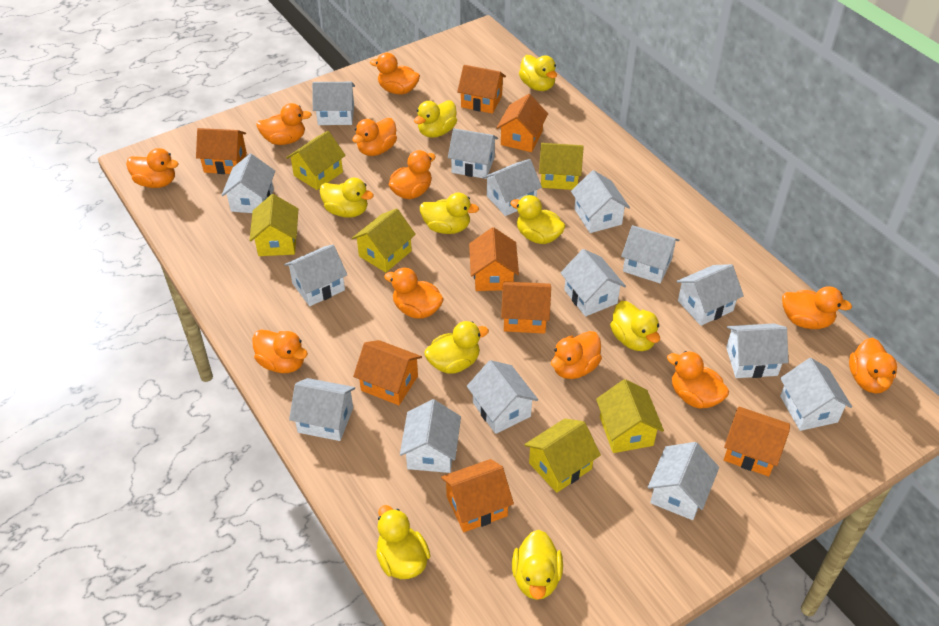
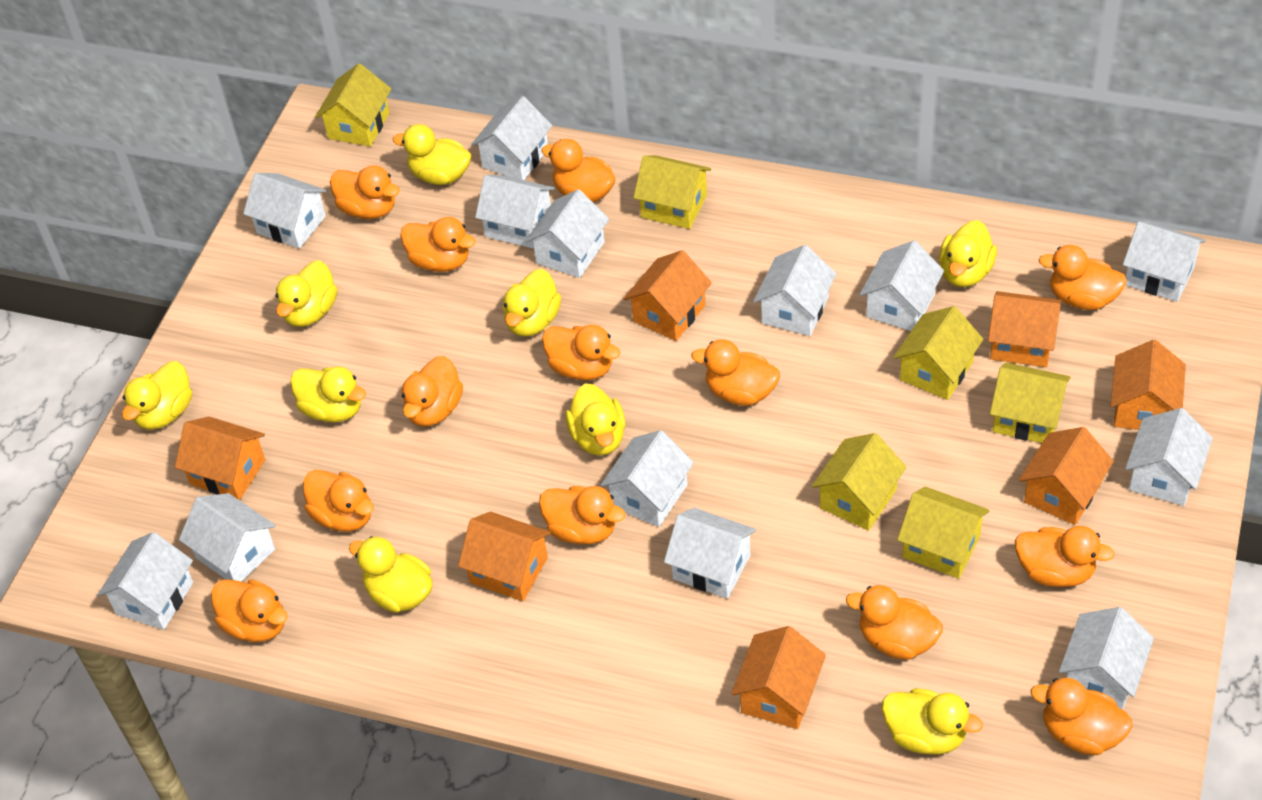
orange duck: [126,148,179,188] [252,329,308,373] [256,103,312,145] [352,118,397,156] [370,53,420,94] [384,268,444,319] [389,150,436,199] [551,331,602,379] [667,351,729,409] [782,286,852,329] [849,338,897,394] = 11 -> [211,579,288,642] [303,470,374,531] [330,166,400,219] [400,217,476,272] [402,356,463,427] [539,486,626,544] [541,139,616,203] [542,325,620,381] [691,339,780,406] [846,585,943,660] [1015,526,1115,587] [1031,678,1133,755] [1039,245,1127,310] = 13
orange house: [196,128,247,174] [353,340,422,405] [441,459,514,532] [457,65,506,114] [469,227,519,291] [496,94,548,152] [501,281,551,334] [724,407,790,477] = 8 -> [175,417,265,500] [458,512,551,601] [623,250,712,341] [731,626,826,729] [988,291,1061,367] [1019,427,1114,525] [1111,340,1186,430] = 7
white house: [222,154,275,213] [284,245,347,306] [289,378,355,441] [312,82,355,125] [400,399,461,473] [448,128,498,179] [467,360,538,434] [483,159,542,216] [561,249,626,317] [571,170,630,233] [621,225,679,283] [647,442,719,520] [676,264,744,326] [726,323,789,378] [780,358,852,431] = 15 -> [98,532,193,630] [179,493,276,582] [243,173,326,249] [471,96,552,180] [475,175,555,248] [525,189,609,278] [600,430,694,527] [664,508,756,599] [753,245,837,336] [859,240,944,331] [1059,607,1154,710] [1123,221,1206,302] [1125,408,1213,506] = 13

